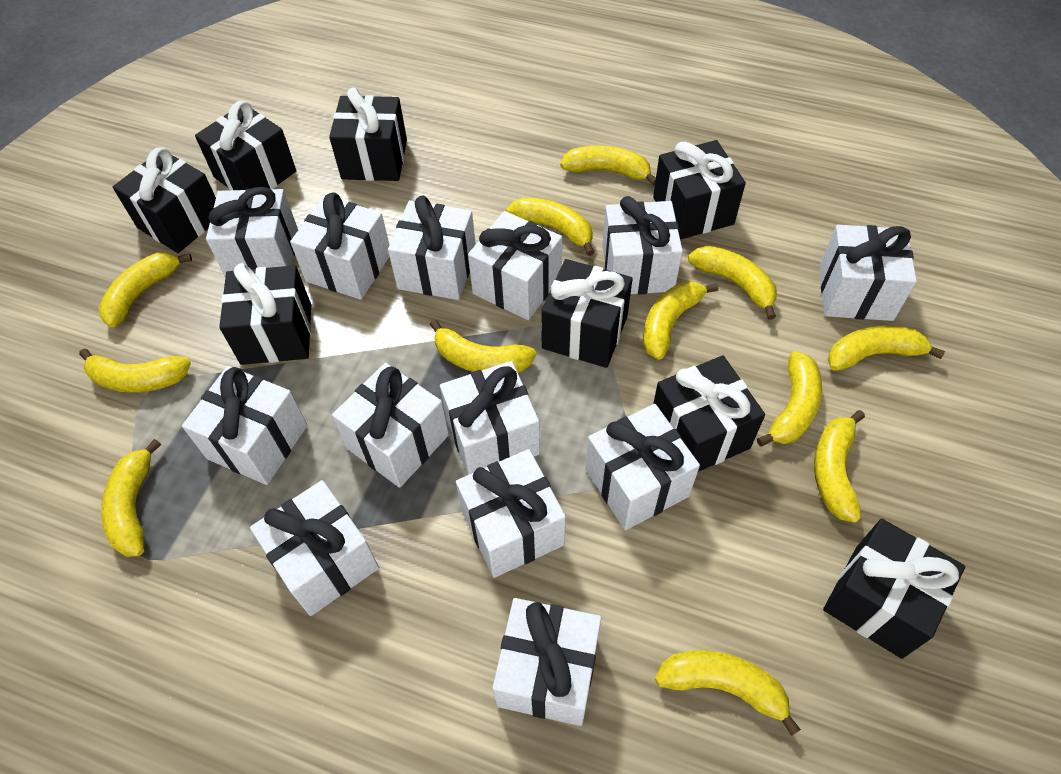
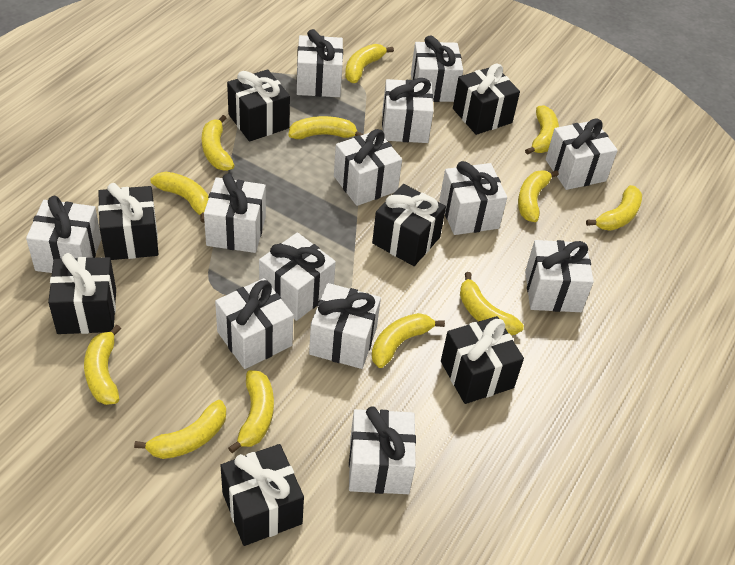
black gift: [113,147,216,253] [195,101,296,190] [219,263,311,365] [329,88,407,181] [541,259,633,368] [653,140,746,240] [653,355,765,472] [823,519,965,659] = 8 -> [48,253,116,334] [98,183,158,260] [220,444,304,546] [227,69,290,142] [372,184,446,266] [441,316,524,404] [453,64,520,135] = 7

